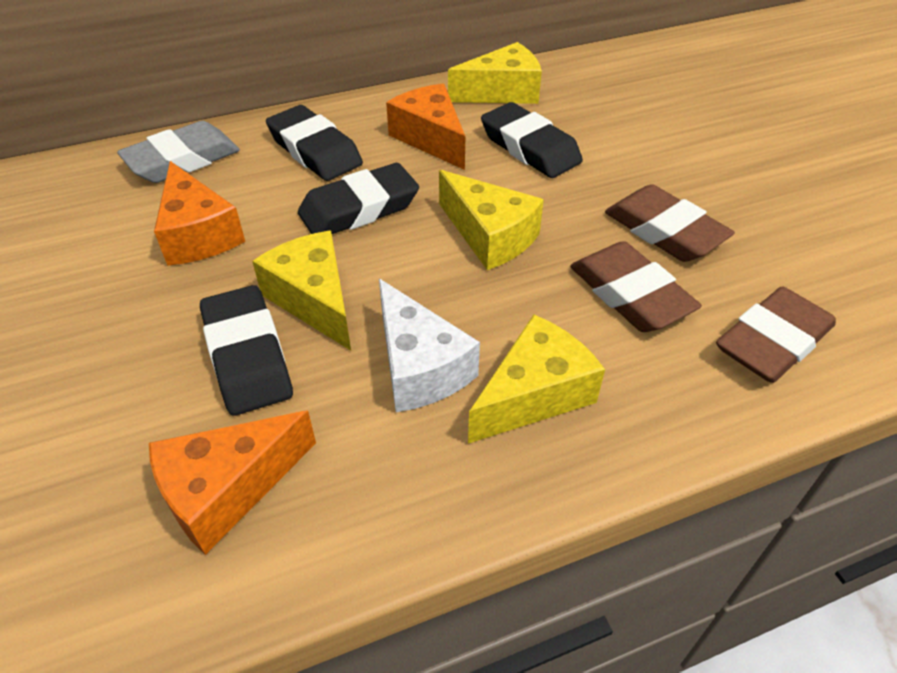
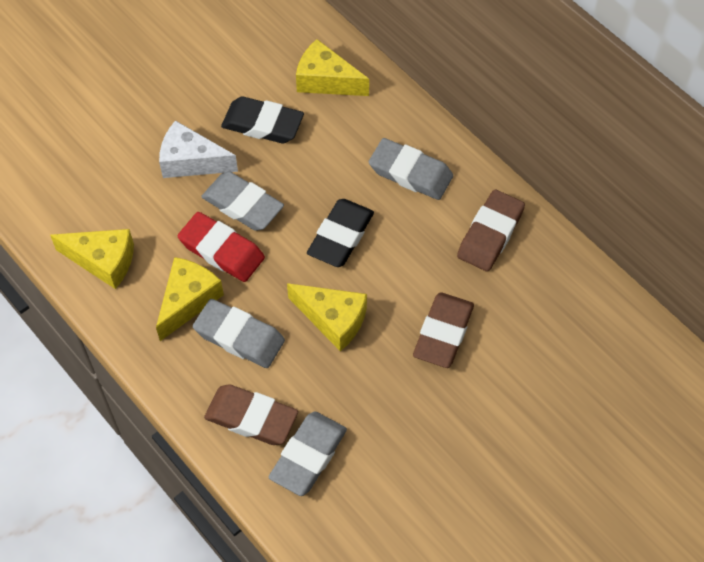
black eraser: [200,285,293,416] [266,105,363,181] [298,163,419,234] [481,102,583,178] = 4 -> [221,97,304,144] [307,199,374,267] = 2
grey eraser: [117,121,240,183] = 1 -> [193,299,285,368] [201,171,284,231] [269,412,347,496] [369,138,453,200] = 4
orange cheese: [149,411,316,555] [154,161,245,266] [386,84,465,170] = 3 -> none = 0
red eraser: none = 0 -> [178,212,265,282] = 1

